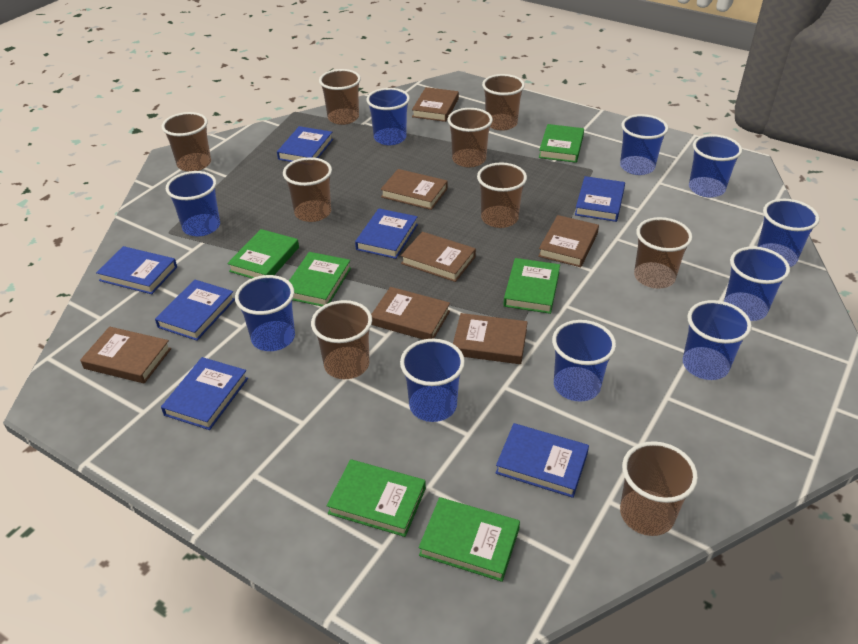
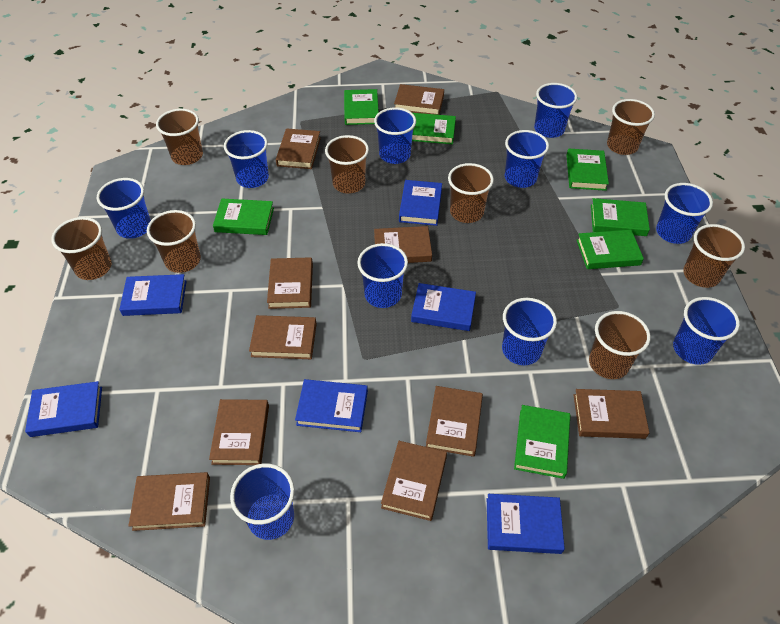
blue book: [96,246,177,294] [155,279,235,341] [161,357,248,430] [277,126,333,162] [355,208,418,259] [496,423,589,498] [575,176,625,222] = 7 -> [25,381,102,437] [119,274,187,316] [295,379,368,432] [399,180,442,226] [411,283,476,331] [487,494,565,554] = 6
brown book: [80,327,171,383] [371,287,450,340] [380,169,448,210] [401,232,476,282] [412,87,459,122] [453,313,528,364] [538,215,599,267] = 7 -> [128,472,210,531] [209,399,269,465] [249,315,317,359] [267,257,313,309] [276,128,321,169] [374,226,432,263] [381,441,447,521] [394,84,444,115] [426,386,483,457] [574,389,649,439] = 10
brown cup: [162,112,211,172] [283,157,332,222] [311,300,372,379] [319,69,361,125] [448,108,493,167] [477,162,527,228] [482,74,525,131] [620,441,698,536] [634,217,692,289] = 9 -> [51,217,112,280] [147,210,201,273] [156,109,203,165] [325,135,369,193] [448,163,494,223] [589,311,651,379] [607,99,655,155] [683,224,745,288] = 8
green book: [227,229,299,278] [289,252,351,306] [327,459,426,537] [419,497,520,582] [503,258,560,314] [539,124,584,163] = 6 -> [213,199,274,235] [344,89,379,125] [412,113,456,144] [514,405,570,479] [566,149,609,191] [577,230,644,269] [591,198,650,236] = 7

